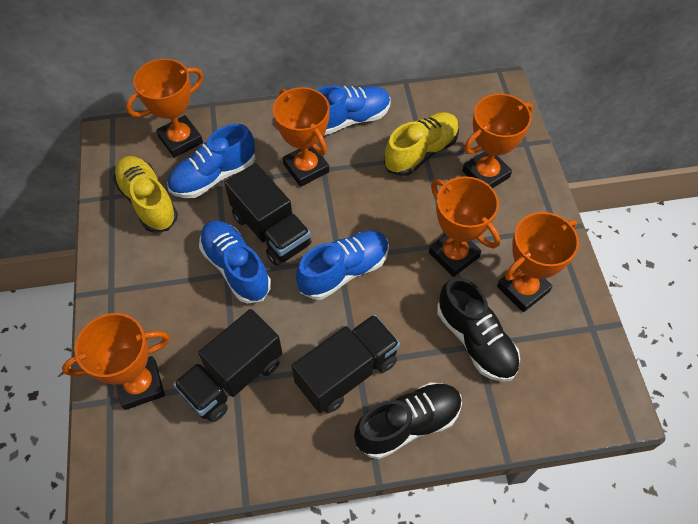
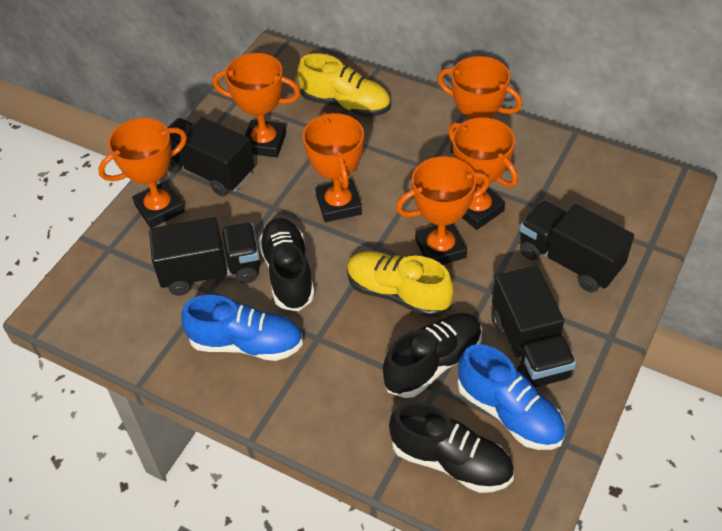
black shoe: [354,382,462,459] [437,277,520,382] = 2 -> [258,218,315,311] [383,313,482,398] [389,401,514,493] = 3
black truck: [173,309,283,422] [224,163,312,266] [291,314,400,413] = 3 -> [149,217,260,296] [168,117,255,196] [491,265,576,387] [520,200,634,293] = 4
blue shoe: [167,124,255,198] [199,221,271,304] [296,231,389,300] [316,85,390,135] = 4 -> [181,295,303,361] [458,344,565,450] = 2

